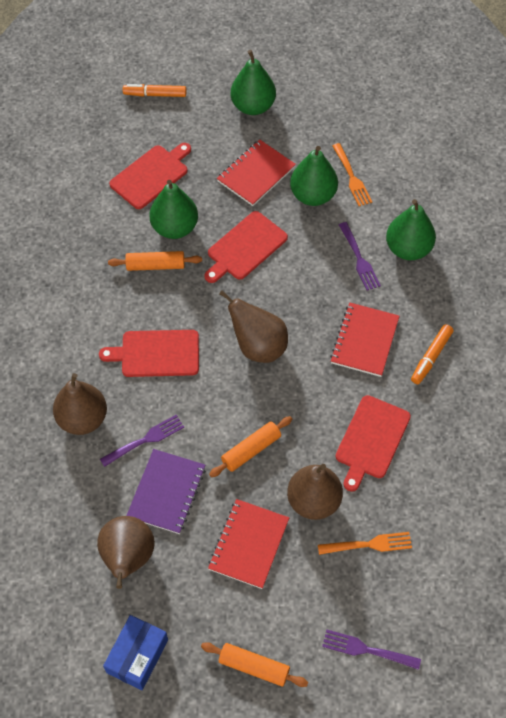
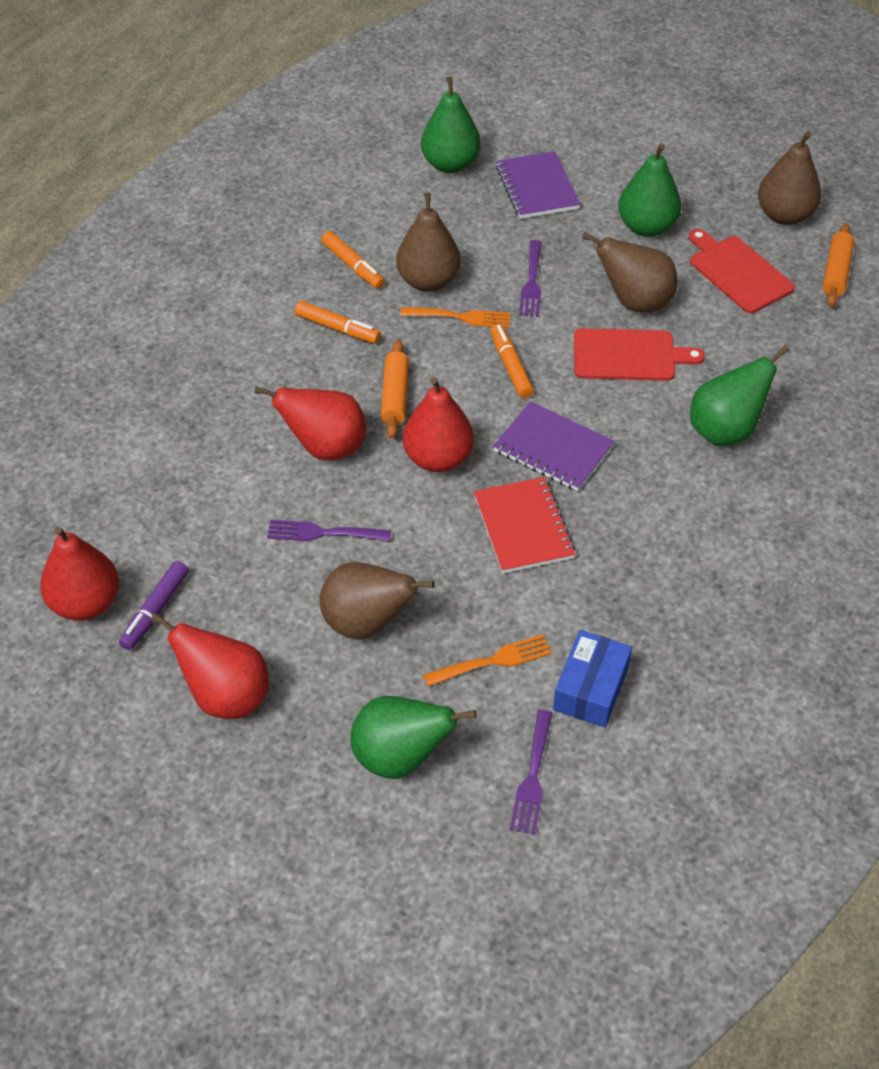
orange marker: [123,84,186,97] [411,324,453,384] = 2 -> [295,301,381,343] [321,231,385,289] [490,324,534,398] = 3
orange rolling pin: [108,251,202,271] [201,642,308,687] [209,416,292,477] = 3 -> [381,340,409,439] [823,223,854,307] = 2
purple marker: none = 0 -> [119,561,189,650] = 1
purple notebook: [126,449,206,534] = 1 -> [493,401,615,491] [496,151,580,219] = 2
red cutting board: [99,330,199,377] [109,143,191,209] [204,211,288,283] [336,395,411,492] = 4 -> [574,328,705,381] [689,229,795,313] = 2
red notebook: [208,499,289,589] [217,139,296,206] [330,303,399,377] = 3 -> [474,477,576,573] = 1
red pear: none = 0 -> [40,527,119,621] [151,613,269,719] [254,386,366,460] [403,377,474,472] = 4

